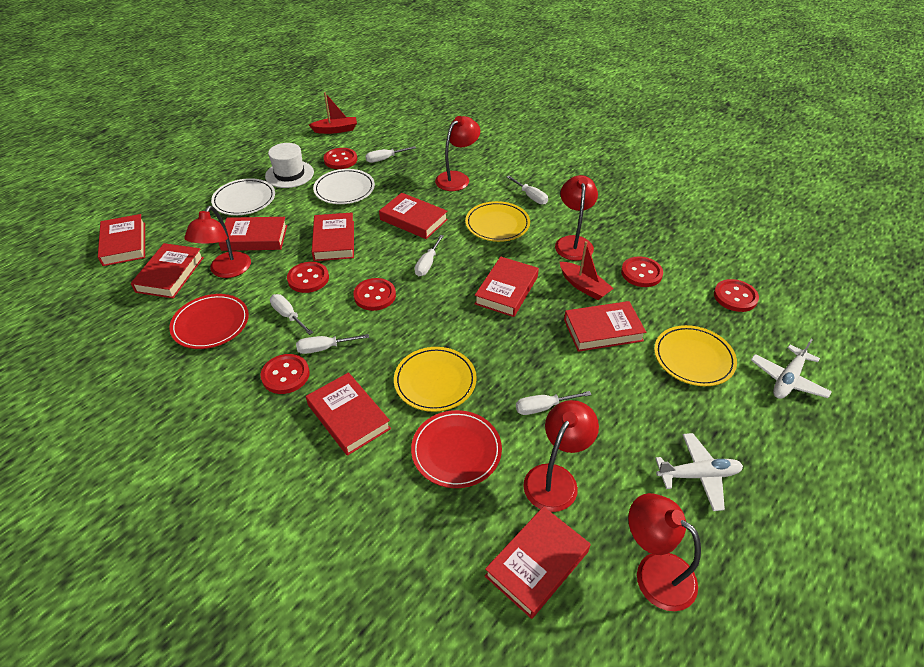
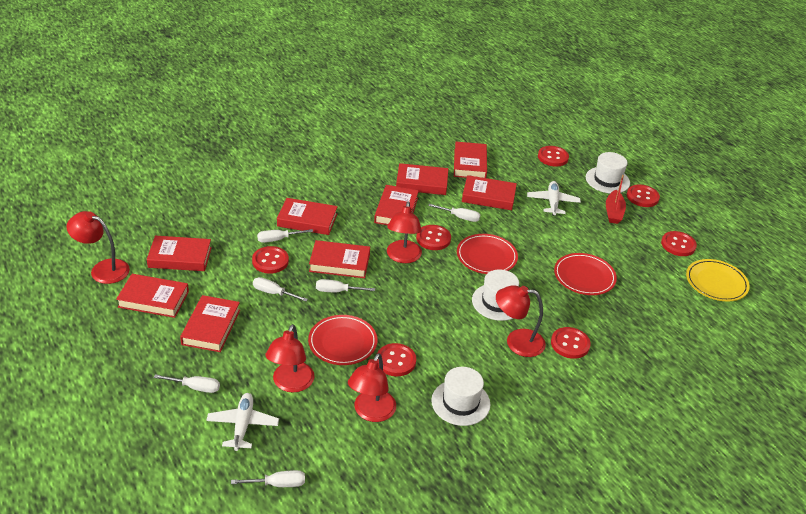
red boat: [309,92,357,134] [560,241,614,300] = 2 -> [606,175,626,224] = 1
red button: [261,354,310,394] [287,262,329,293] [324,148,357,169] [353,278,396,311] [621,256,663,287] [714,279,759,312] = 6 -> [252,246,289,274] [377,343,416,376] [416,225,451,250] [538,146,569,167] [551,327,591,359] [627,185,660,207] [661,231,697,256] = 7
red plate: [169,294,249,349] [411,410,502,488] = 2 -> [308,315,377,365] [457,234,518,274] [554,253,617,295] = 3
white hat: [265,143,314,188] = 1 -> [431,367,490,426] [472,269,519,321] [586,152,630,193] = 3
white plate: [211,178,275,215] [313,169,375,204] = 2 -> none = 0
yellow plate: [394,347,477,412] [465,201,530,242] [654,325,737,386] = 3 -> [686,259,750,301] = 1

